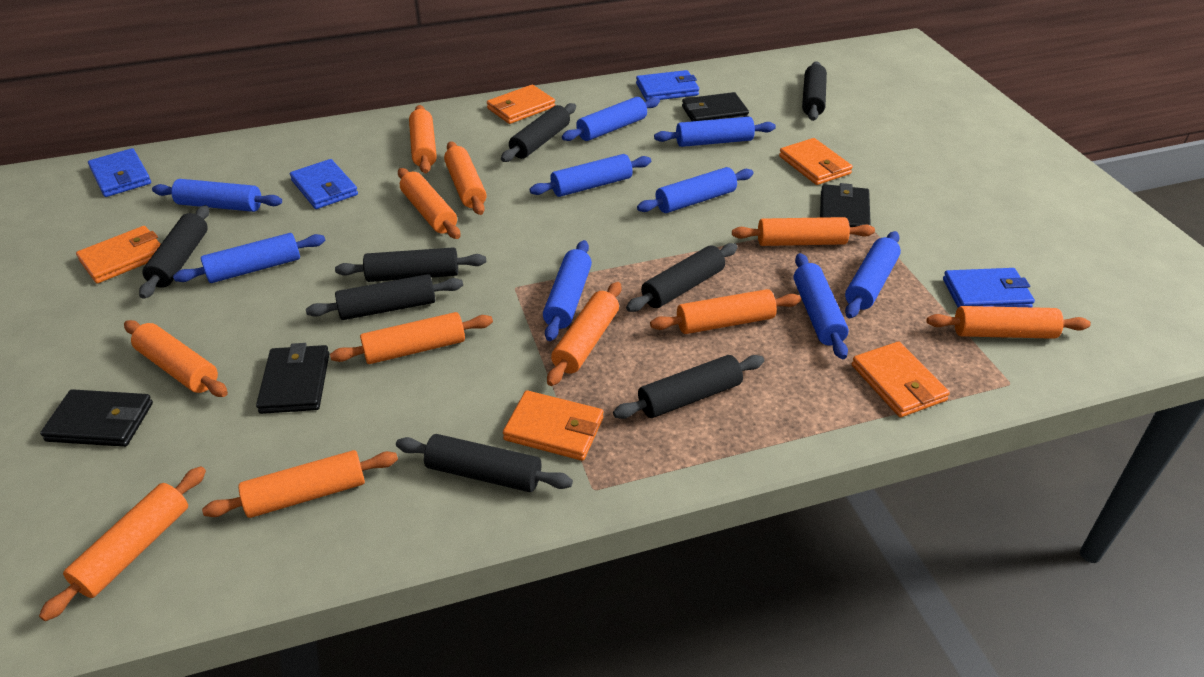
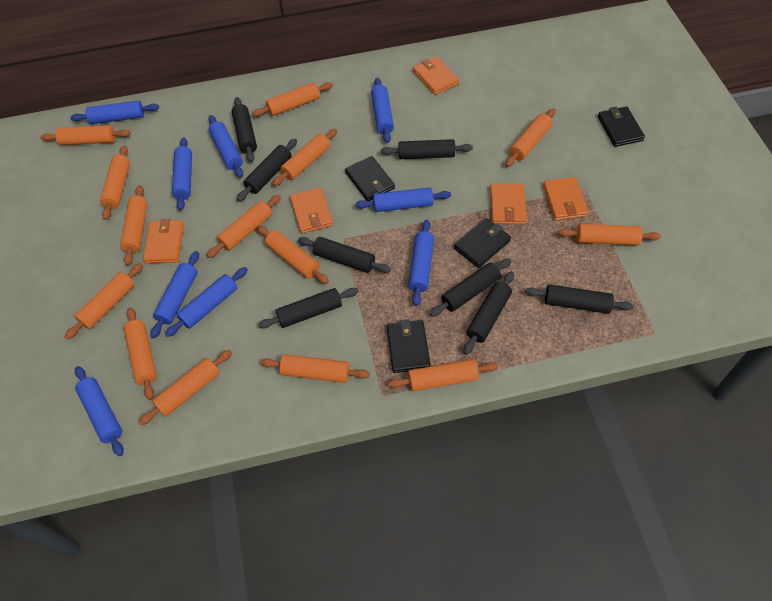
blue wallet: [88,148,151,197] [290,159,358,209] [636,70,699,101] [943,268,1035,307] = 4 -> none = 0
orange rolling pin: [39,466,206,621] [124,320,228,397] [202,450,398,518] [330,312,493,364] [398,168,460,239] [409,105,437,173] [444,141,487,215] [547,282,621,386] [650,289,801,334] [732,217,875,246] [927,306,1091,339] = 11 -> [41,125,130,145] [64,263,143,340] [100,145,130,220] [120,185,147,265] [124,307,157,400] [139,350,232,425] [207,195,281,258] [252,82,333,117] [257,226,329,284] [260,354,370,383] [272,129,337,186] [388,359,498,391] [506,108,555,167] [558,224,661,245] = 14

